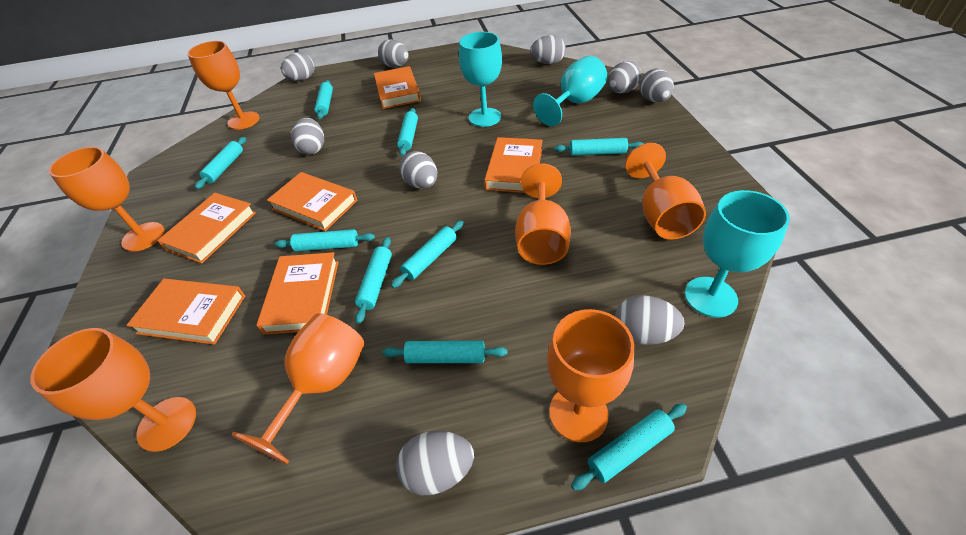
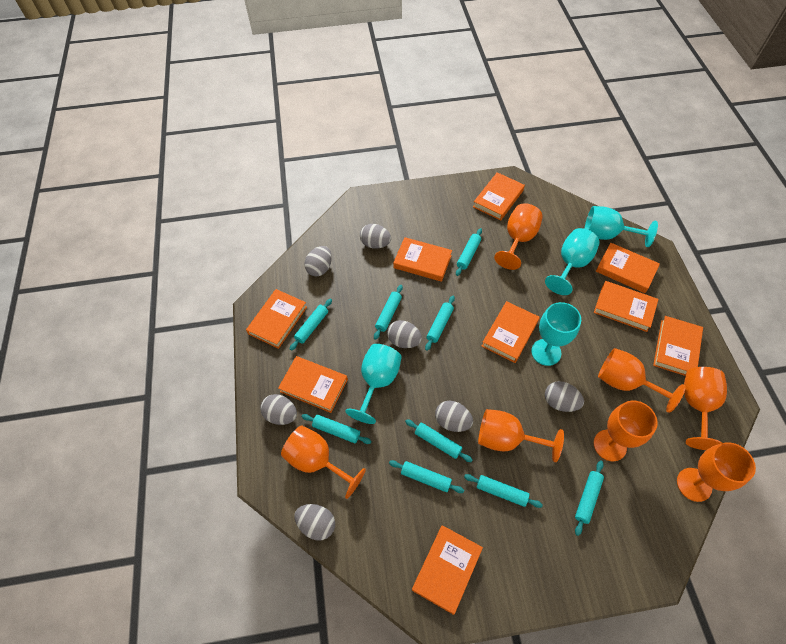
grey egg: [281,52,315,81] [291,118,324,155] [378,39,409,67] [396,431,474,495] [399,151,437,189] [530,35,566,64] [607,61,641,94] [615,295,685,345] [639,69,674,103] = 9 -> [260,394,297,425] [294,504,335,541] [305,246,332,277] [360,224,391,249] [387,320,422,348] [435,401,473,432] [545,381,584,412] = 7
orange book: [126,279,245,345] [157,193,256,264] [256,252,339,334] [267,172,358,231] [374,66,421,109] [484,137,543,193] = 6 -> [246,289,307,349] [278,356,348,413] [393,237,452,282] [412,525,483,615] [473,172,525,221] [482,301,540,363] [594,281,659,332] [596,243,660,293] [653,316,703,376] = 9
turquoise goblet: [459,32,502,127] [533,56,607,126] [685,190,790,318] = 3 -> [345,344,402,424] [531,302,581,366] [545,228,600,295] [584,206,658,247] = 4

